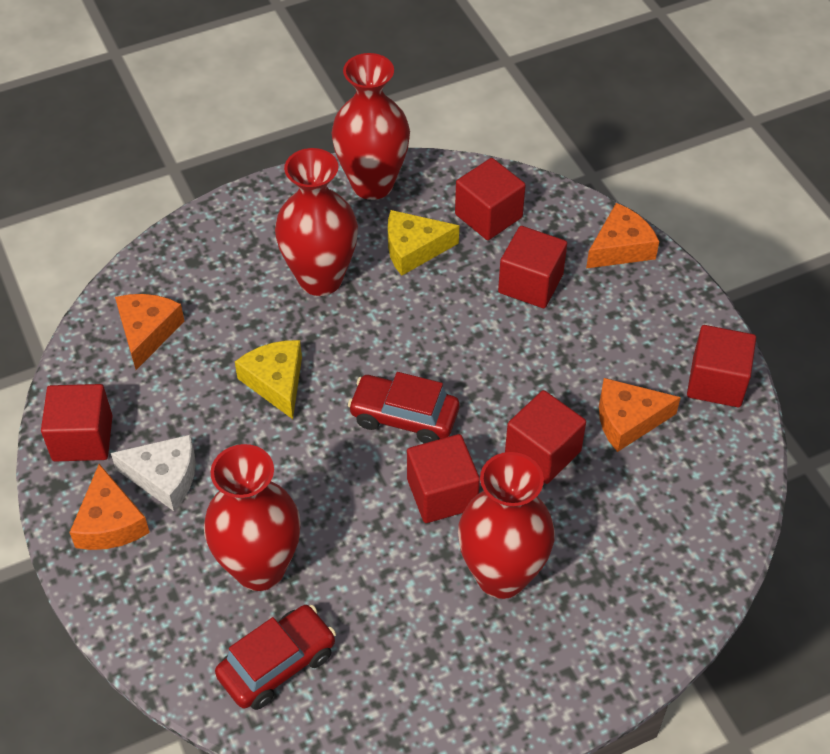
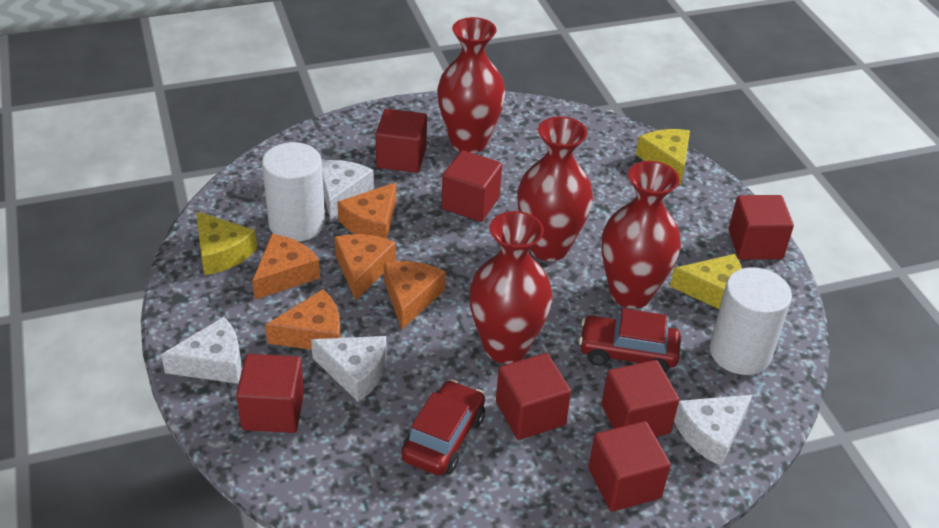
orange cheese: [69,464,150,550] [115,294,185,370] [586,203,659,268] [599,378,681,452] = 4 -> [252,234,320,299] [265,289,341,350] [334,234,396,300] [337,182,396,239] [384,261,446,329] = 5
red cube: [41,384,113,461] [407,434,480,523] [455,158,526,240] [498,226,567,308] [505,390,586,484] [687,325,756,407] = 6 -> [236,354,304,433] [376,109,427,173] [442,150,502,222] [496,353,571,440] [588,421,671,512] [601,360,679,437] [729,195,794,260] = 7
white cheese: [111,435,196,511] = 1 -> [161,317,241,384] [311,336,387,402] [322,160,374,220] [674,395,752,466] = 4
white cylinder: none = 0 -> [262,142,325,242] [709,267,792,375] = 2
yellow cheese: [235,340,302,419] [388,210,459,276] = 2 -> [196,211,257,275] [636,129,690,185] [670,254,742,309] = 3

